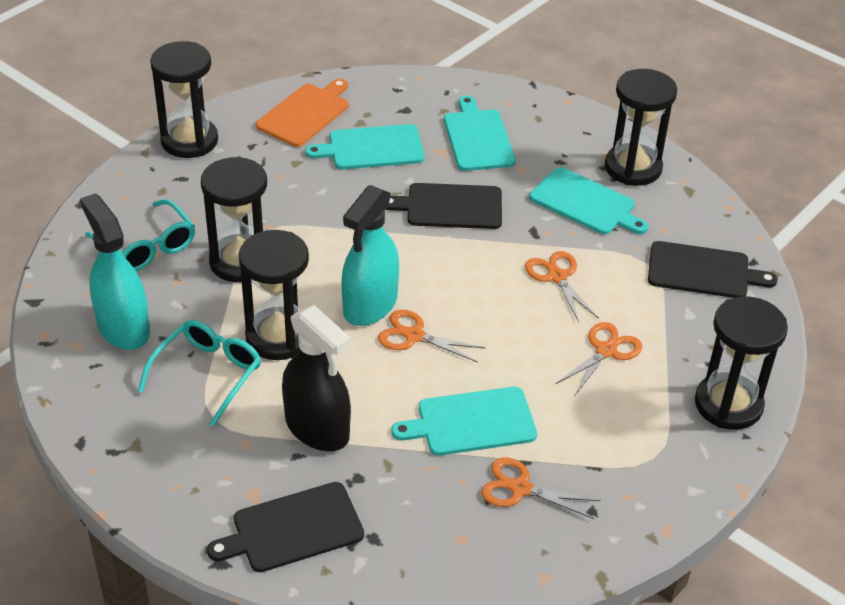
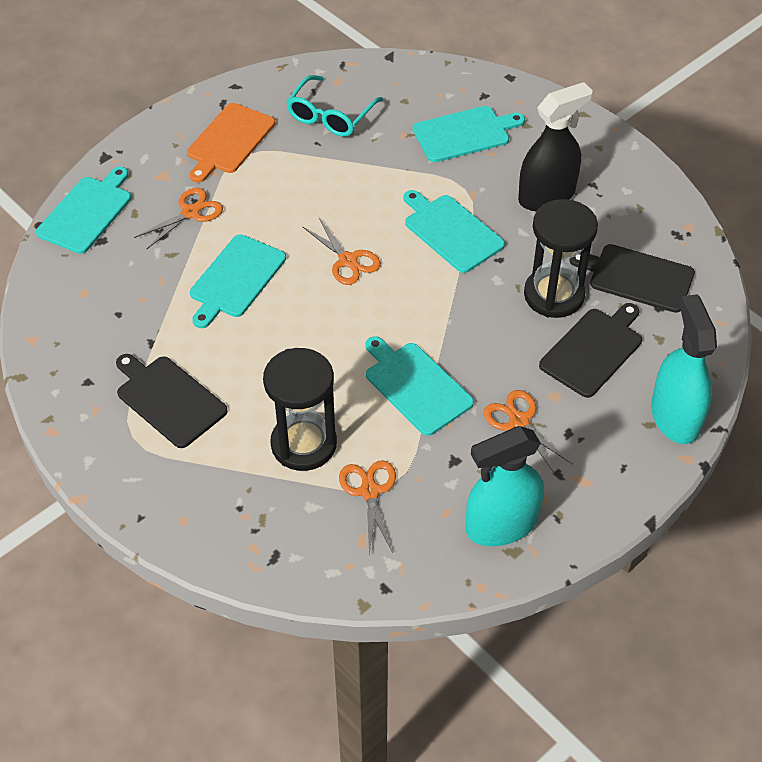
black hourglass: [150,41,218,158] [201,157,267,283] [238,230,309,360] [605,69,677,186] [695,296,788,430] = 5 -> [263,348,337,471] [524,199,598,318] = 2
turquoise cutting board: [305,124,424,169] [391,387,537,455] [444,96,516,171] [529,167,649,234] = 4 -> [36,167,131,254] [190,234,286,328] [365,336,474,436] [404,190,505,273] [413,106,525,162] = 5
turquoise glasses: [85,199,195,271] [138,320,261,427] = 2 -> [286,75,383,137] = 1

